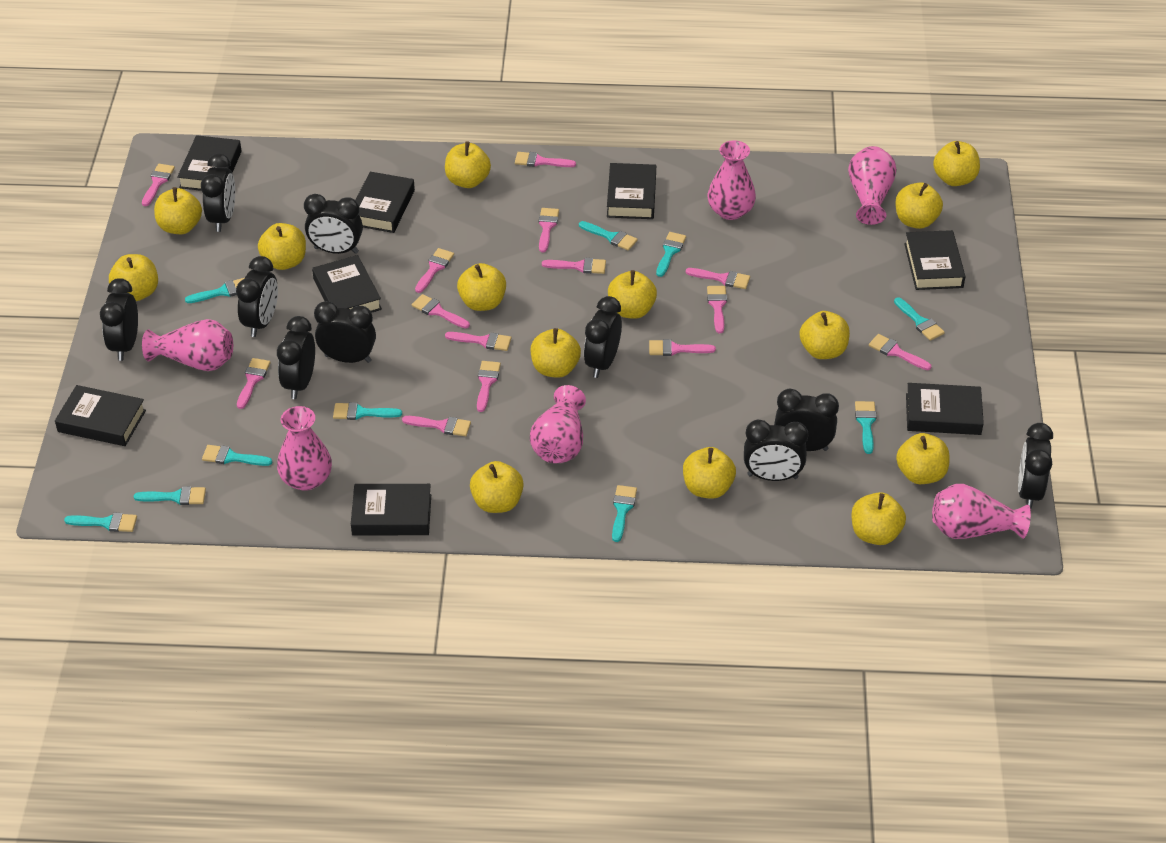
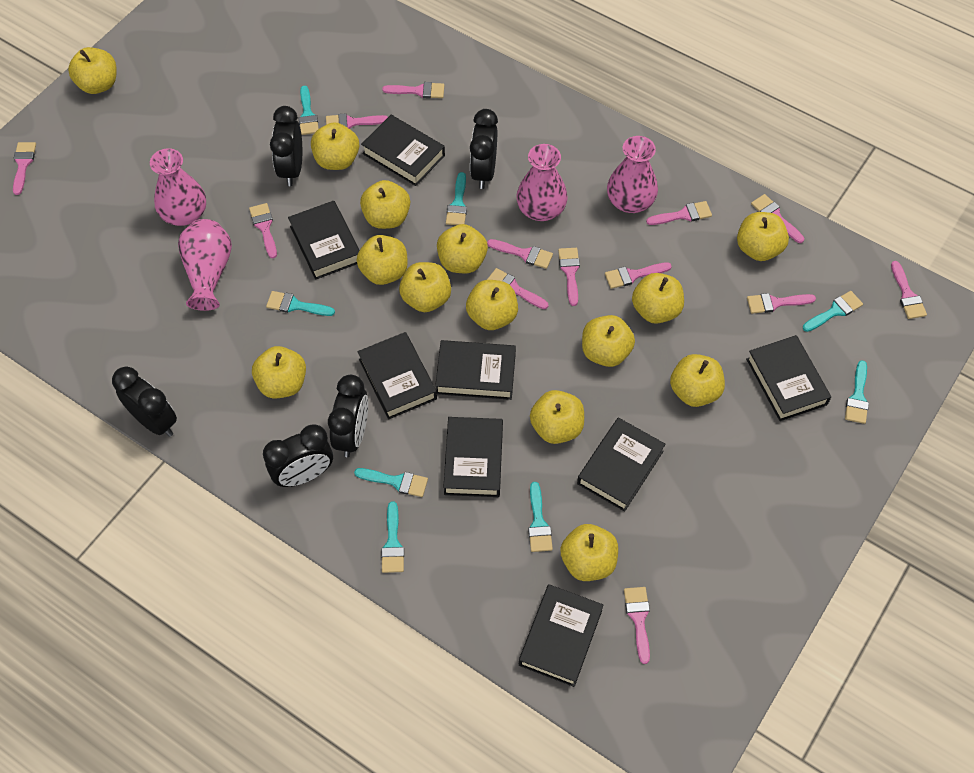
black clock: [100,278,138,361] [201,154,235,232] [236,256,278,337] [277,316,315,399] [304,194,363,254] [314,301,376,363] [584,296,622,378] [744,420,809,481] [774,389,839,451] [1018,423,1053,509] = 10 -> [112,366,177,437] [263,424,333,487] [270,106,302,186] [328,375,368,457] [470,109,498,189] = 5
pink brush: [142,164,175,206] [237,358,270,409] [402,416,471,436] [412,294,470,329] [415,248,454,293] [445,332,511,351] [477,361,501,412] [515,152,576,167] [539,208,559,252] [542,258,606,274] [649,339,716,356] [686,268,750,289] [707,286,727,333] [869,334,932,370] = 14 -> [13,142,36,195] [249,203,277,259] [326,113,388,129] [382,82,444,99] [487,239,553,269] [487,268,548,309] [558,248,580,306] [605,262,672,289] [624,587,650,664] [646,201,712,225] [747,293,816,314] [751,194,804,243] [891,261,927,319] = 13
pink vase: [142,319,233,371] [277,406,332,491] [530,385,586,463] [708,140,756,220] [848,146,897,225] [932,484,1031,539] = 6 -> [150,148,206,226] [178,219,232,311] [516,144,568,221] [607,136,658,213] = 4
turquoise brush: [64,513,137,532] [134,486,206,505] [185,278,245,303] [202,445,272,466] [333,402,402,420] [579,221,638,251] [612,485,637,542] [656,232,686,277] [855,401,876,454] [894,297,945,341] = 10 -> [266,291,335,316] [299,86,319,135] [354,468,428,497] [381,501,404,573] [446,172,467,225] [528,482,553,552] [803,291,863,332] [845,360,869,424] = 8

